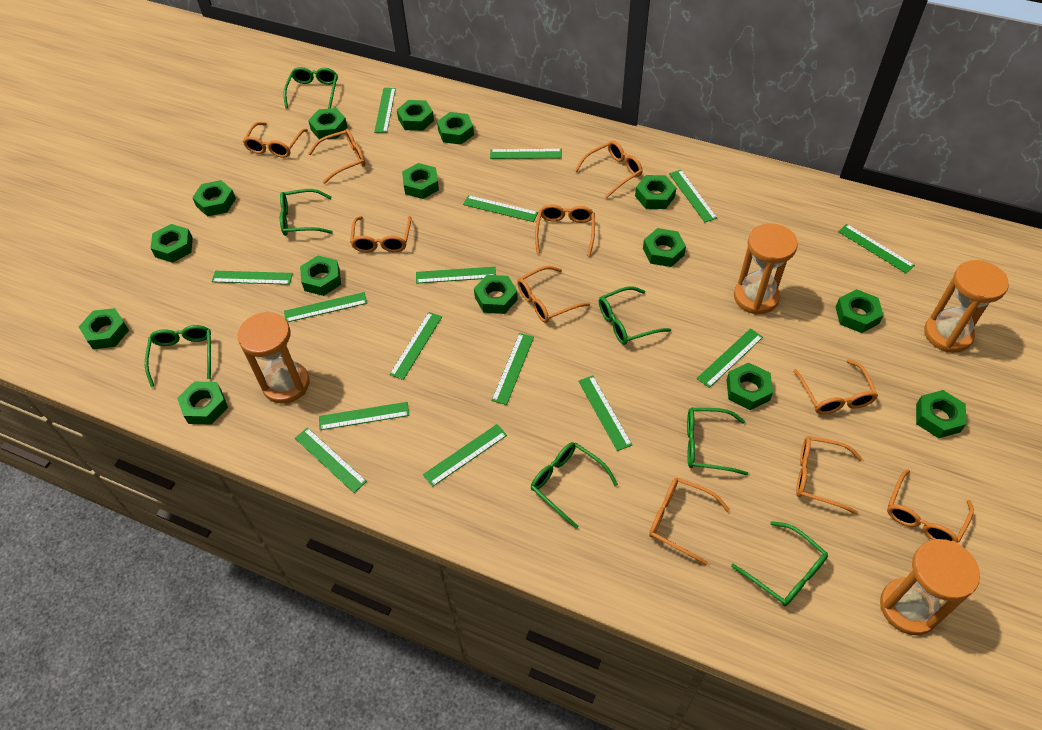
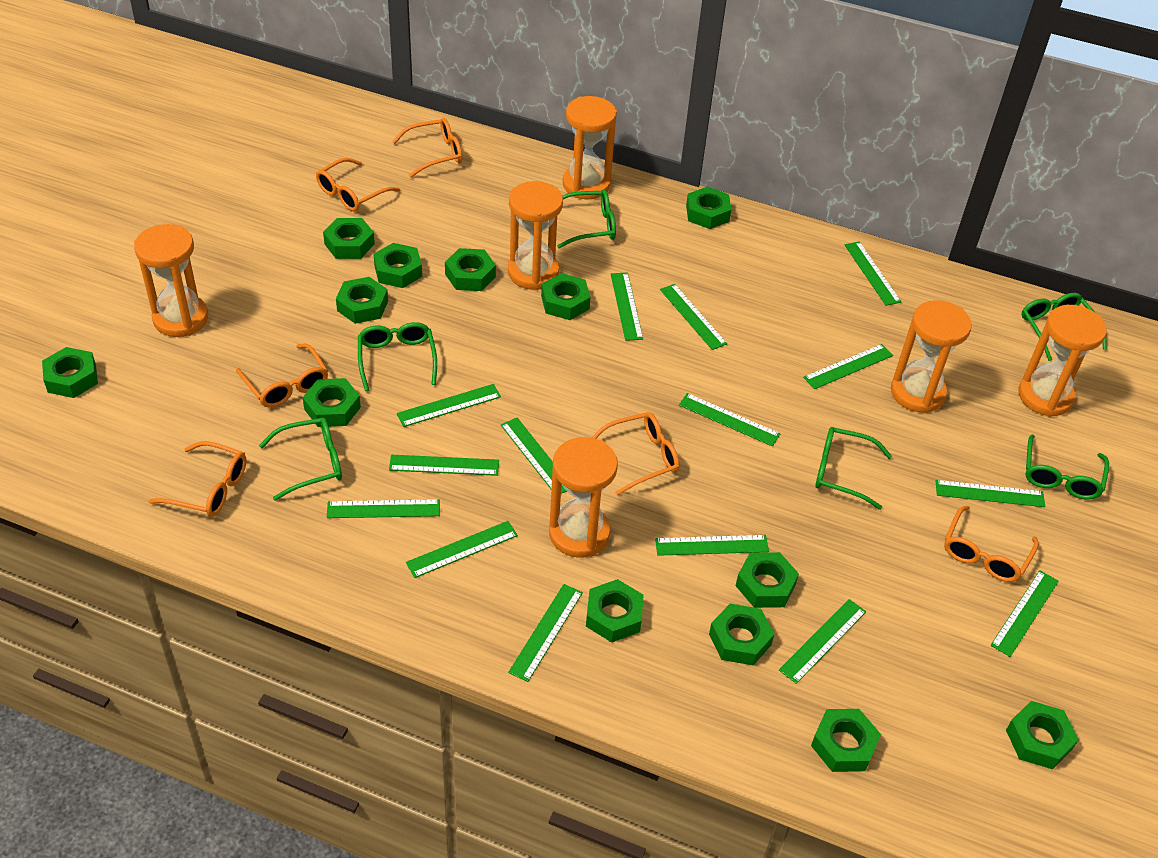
green glasses: [145,325,211,387] [280,189,333,236] [284,67,338,109] [531,442,618,529] [599,286,671,345] [687,408,748,475] [731,521,828,606] = 7 -> [259,417,342,501] [358,322,437,391] [557,190,616,248] [815,427,892,510] [1021,293,1107,361] [1025,434,1109,499] = 6
green nut: [79,308,129,349] [150,224,193,263] [177,382,228,424] [192,180,236,216] [300,256,341,296] [308,108,347,139] [397,100,434,131] [402,163,439,199] [437,112,474,145] [474,275,518,314] [635,175,676,209] [643,228,686,267] [727,362,773,410] [836,289,883,333] [916,390,967,438] = 15 -> [42,347,98,398] [303,378,361,427] [323,218,375,259] [336,277,388,324] [374,243,422,288] [445,248,496,291] [541,273,590,320] [586,579,644,643] [686,187,731,229] [709,603,775,665] [736,552,799,608] [811,709,881,772] [1006,701,1079,769] = 13
orange glasses: [243,122,308,158] [308,129,365,184] [350,216,411,253] [517,266,590,323] [535,204,595,256] [575,141,643,199] [649,477,730,565] [794,359,878,415] [796,436,863,515] [887,469,974,543] = 10 -> [149,441,246,517] [236,344,328,407] [316,158,400,211] [392,118,462,178] [592,412,680,496] [944,506,1039,582] = 6
orange hourglass: [238,311,310,404] [734,223,798,315] [880,539,980,635] [924,260,1009,353] = 4 -> [134,224,208,337] [508,181,563,290] [549,437,618,557] [562,96,617,199] [891,300,972,413] [1018,305,1107,417] = 6

